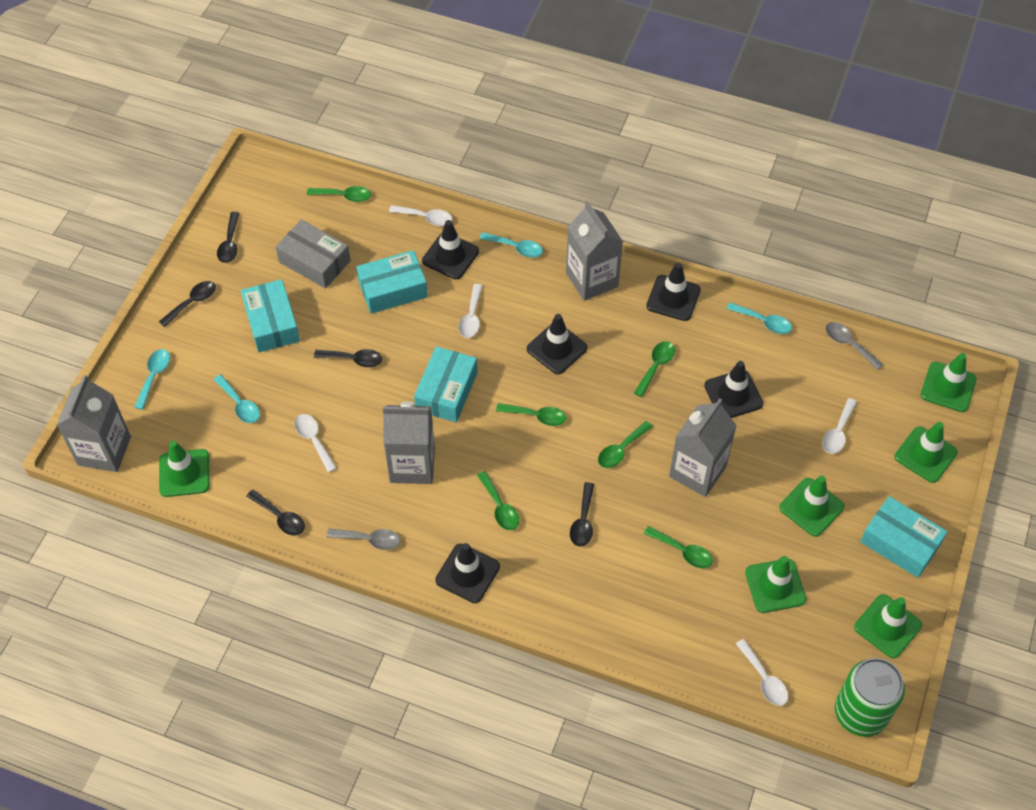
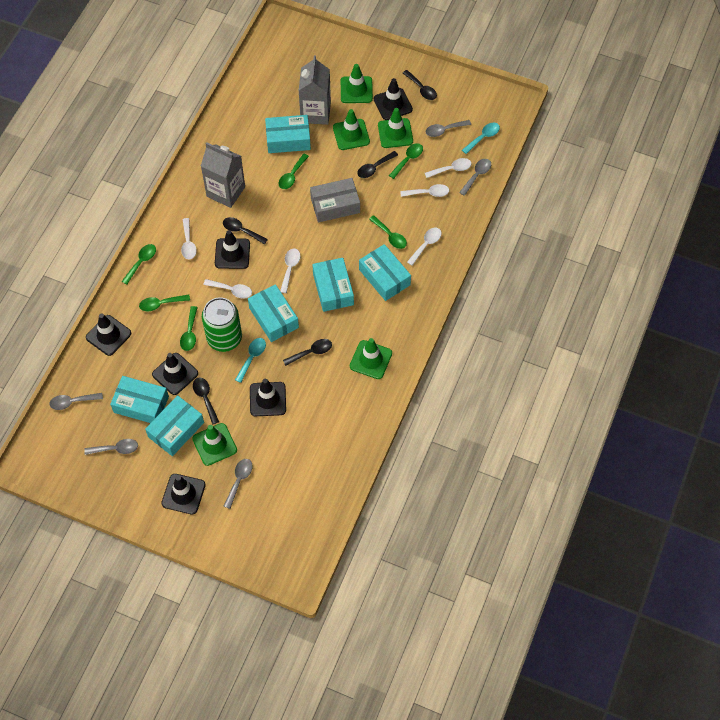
black traffic cone: [422,220,479,279] [435,543,500,603] [527,314,587,374] [646,262,701,321] [704,361,763,418] = 5 -> [86,313,131,356] [152,353,198,395] [161,474,206,514] [215,230,250,269] [250,379,286,416] [374,78,413,120] = 6
green traffic cone: [159,441,210,497] [745,556,806,613] [779,475,845,537] [854,594,922,658] [895,422,958,483] [921,353,977,412] = 6 -> [192,423,237,466] [333,109,370,150] [341,64,373,103] [350,338,392,379] [378,108,413,148] = 5
grey carton: [57,375,131,472] [383,402,435,484] [566,201,623,301] [669,398,737,497] = 4 -> [201,142,245,208] [299,55,331,125] = 2
grey spoon: [326,529,400,550] [826,322,883,370] = 2 -> [49,393,103,410] [84,439,138,455] [224,459,253,509] [426,120,471,137] [459,159,491,196] = 5
turquoise box: [241,279,300,352] [356,250,428,314] [414,346,478,422] [860,496,947,578] = 4 -> [110,376,169,423] [145,395,204,456] [248,284,299,342] [265,115,311,153] [312,258,354,312] [359,244,411,301] = 6
turquoise spoon: [134,349,170,410] [213,375,260,423] [480,232,543,258] [727,302,792,334] = 4 -> [235,338,266,383] [462,123,500,154] = 2
white spoon: [294,414,337,473] [389,205,452,226] [458,284,483,338] [736,639,788,706] [822,398,857,454] = 5 -> [181,218,197,259] [203,279,252,299] [280,249,300,293] [400,184,449,197] [407,228,441,266] [425,158,472,178] = 6

